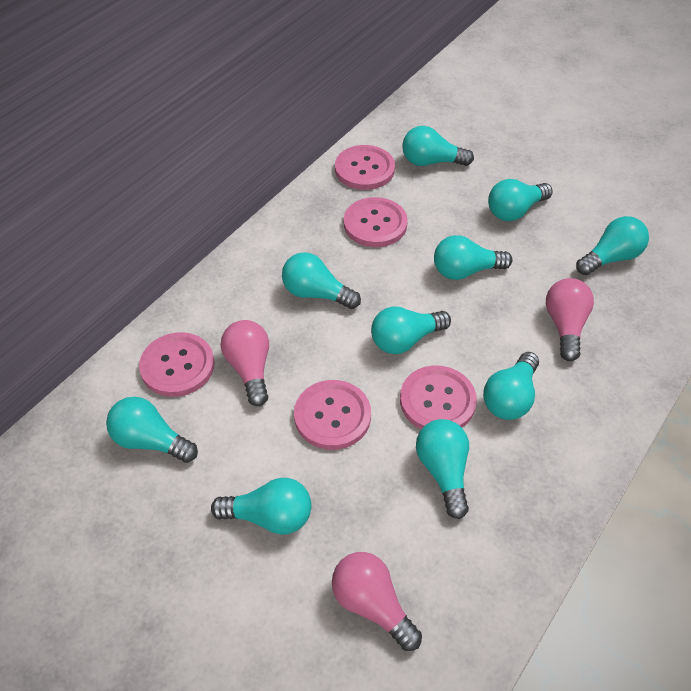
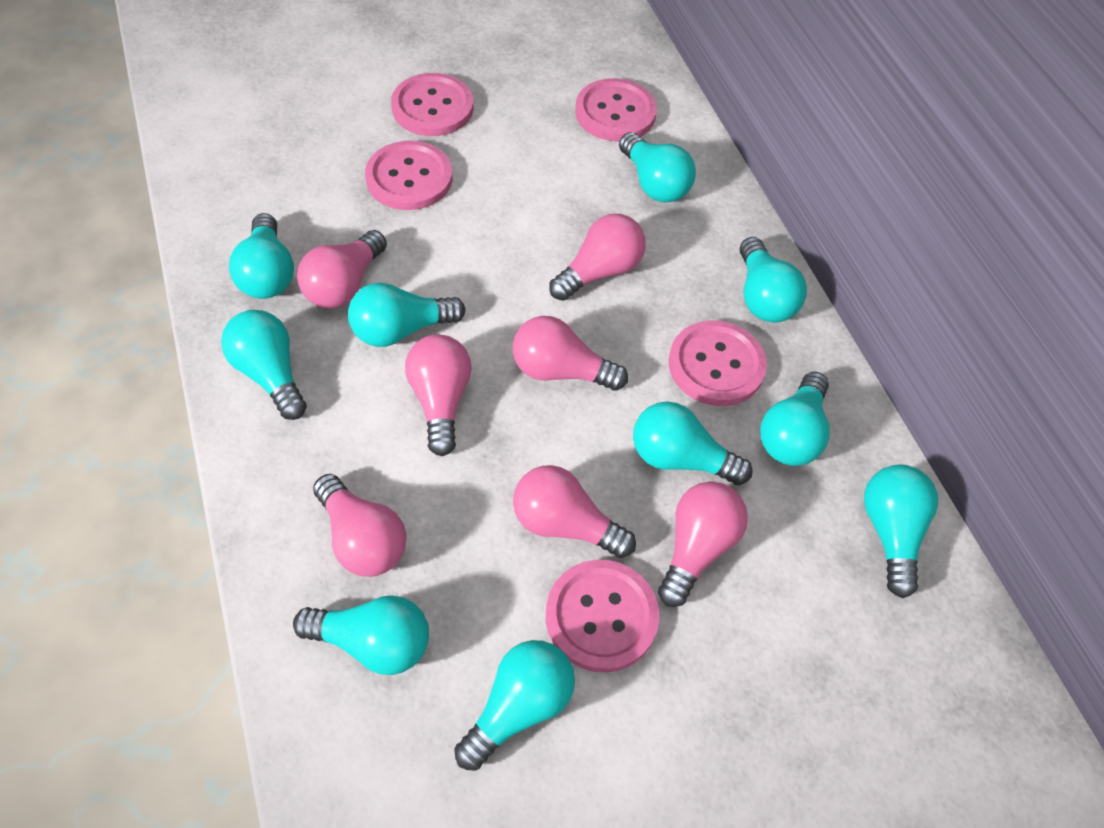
pink light bulb: [220,320,269,406] [332,552,422,651] [546,278,594,361] = 3 -> [297,230,387,308] [313,474,407,577] [405,335,472,456] [513,316,628,391] [513,465,636,558] [549,214,646,301] [658,481,748,607] = 7

